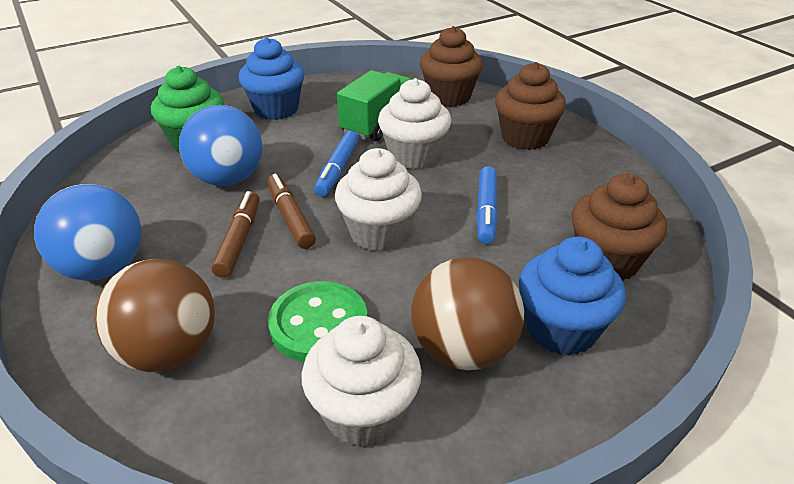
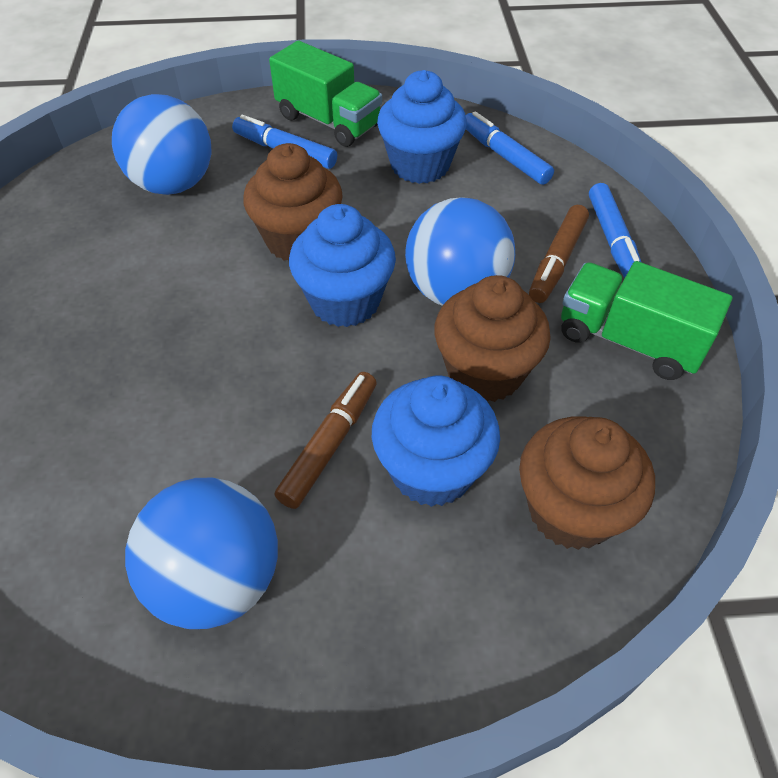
blue ball: [34,184,142,281] [179,105,262,186] = 2 -> [112,94,211,195] [125,478,278,629] [405,197,515,306] = 3
blue cupcake: [239,37,305,120] [519,237,626,356] = 2 -> [289,204,396,327] [372,375,500,507] [377,70,467,184] = 3
blue marker: [314,131,359,197] [476,166,498,244] = 2 -> [232,115,337,169] [466,111,554,185] [589,183,641,278] = 3
brown ball: [94,259,215,372] [411,257,524,370] = 2 -> none = 0
green button: [268,281,367,362] = 1 -> none = 0
green cupcake: [151,66,224,152] = 1 -> none = 0
green truck: [337,70,412,141] = 1 -> [269,41,382,147] [561,261,732,380] = 2
white cupcake: [302,316,422,447] [335,148,422,252] [378,78,451,169] = 3 -> none = 0

